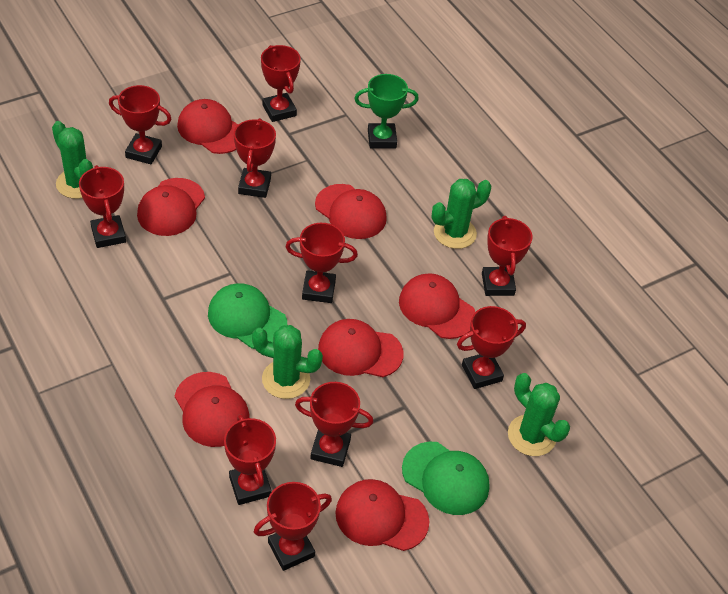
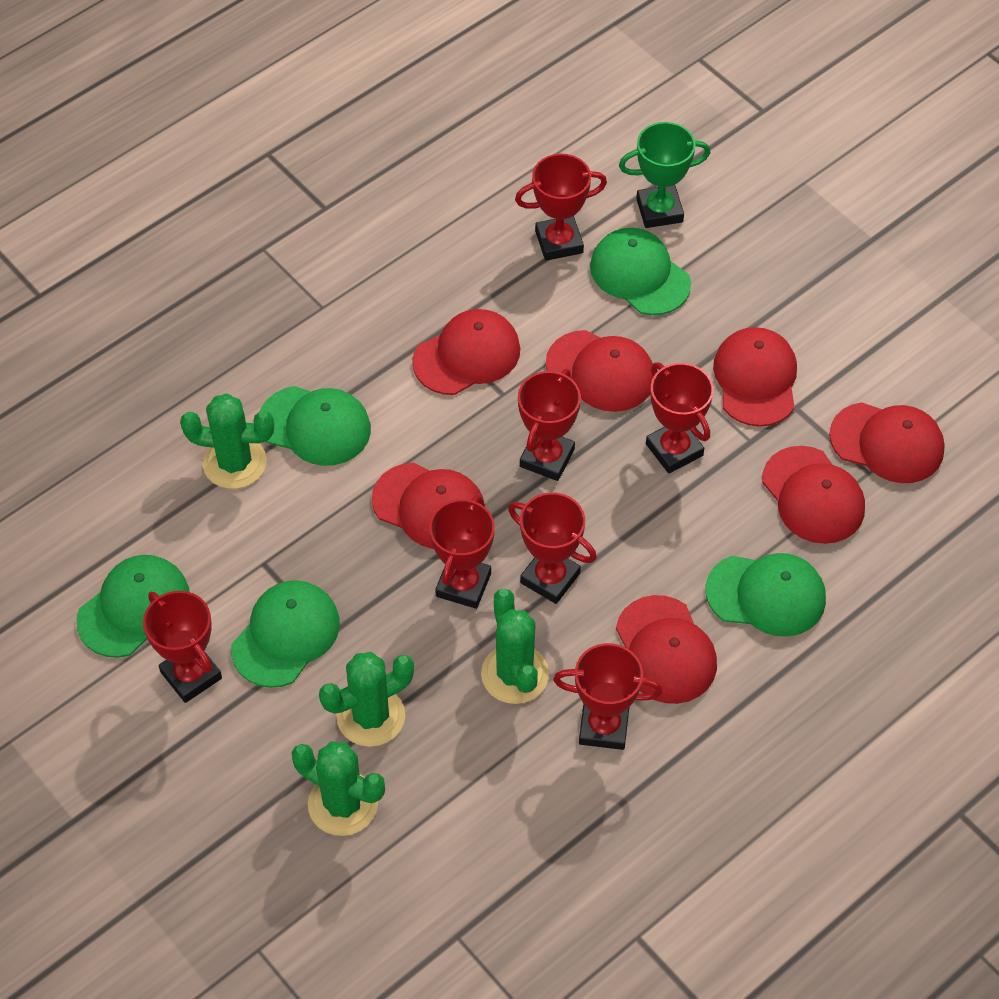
green cap: [208,283,287,349] [402,442,490,515] = 2 -> [76,555,190,658] [231,580,340,688] [260,386,371,466] [590,228,691,315] [705,553,826,637] = 5
red trophy: [79,165,126,248] [109,85,171,164] [224,414,276,505] [234,118,276,198] [254,482,332,571] [261,45,301,122] [286,223,358,303] [295,382,373,467] [457,306,526,389] [482,216,533,296] = 10 -> [143,591,222,703] [429,494,495,609] [508,492,597,604] [515,154,607,261] [518,369,581,481] [553,643,663,750] [646,363,714,473] = 7

